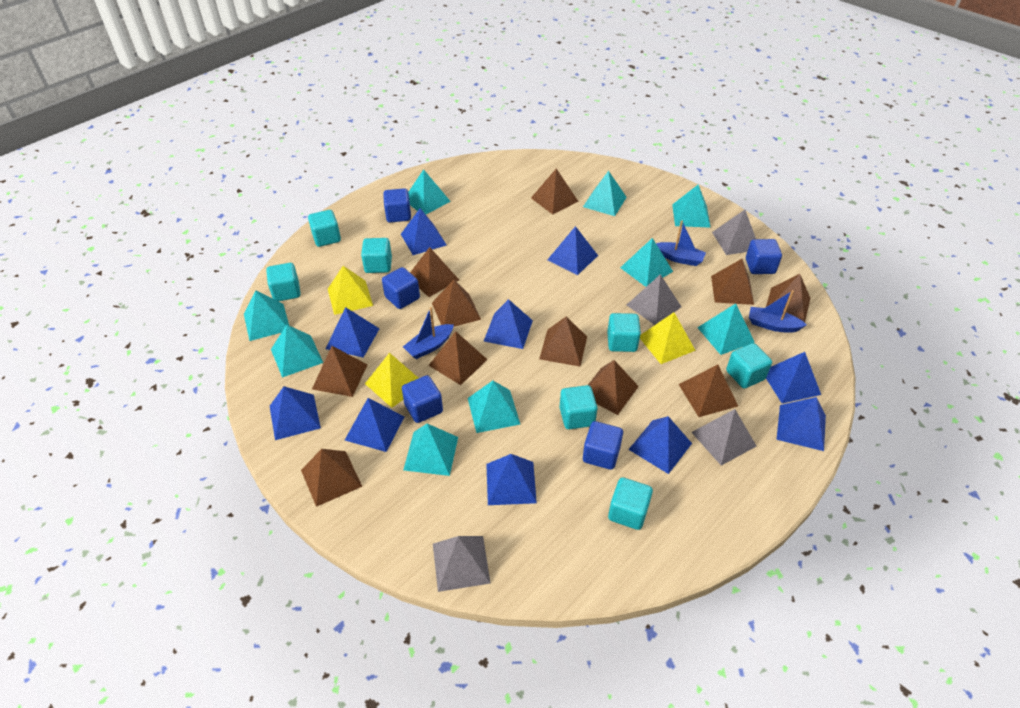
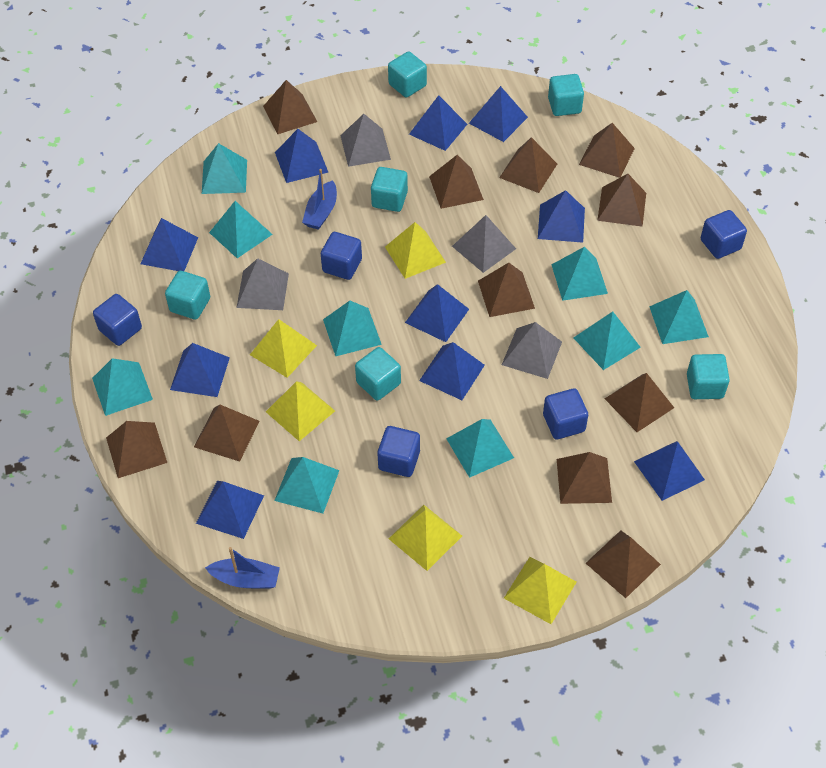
blue boat: [403,307,454,359] [656,221,706,266] [749,290,806,333] = 3 -> [205,547,280,589] [302,169,337,230] = 2
turquoise cube: [266,263,301,301] [308,210,341,247] [361,238,392,273] [560,385,598,429] [607,313,641,352] [608,477,653,530] [726,343,772,389] = 7 -> [165,271,210,319] [355,347,401,400] [371,167,408,212] [388,52,427,97] [548,74,584,116] [687,354,730,399] = 6
yellow pyramid: [328,266,373,315] [365,353,419,408] [640,312,696,364] = 3 -> [250,319,317,378] [266,381,335,441] [385,222,446,279] [389,505,462,571] [504,557,576,624] = 5

